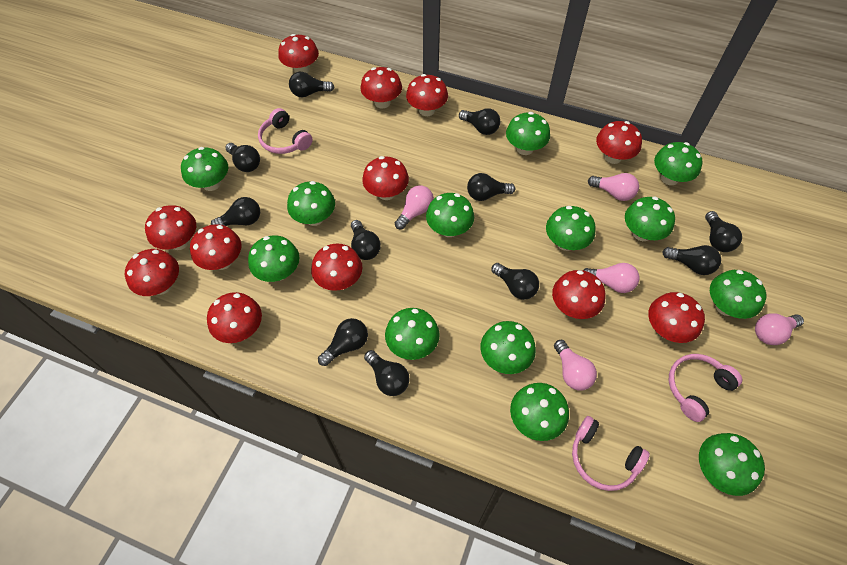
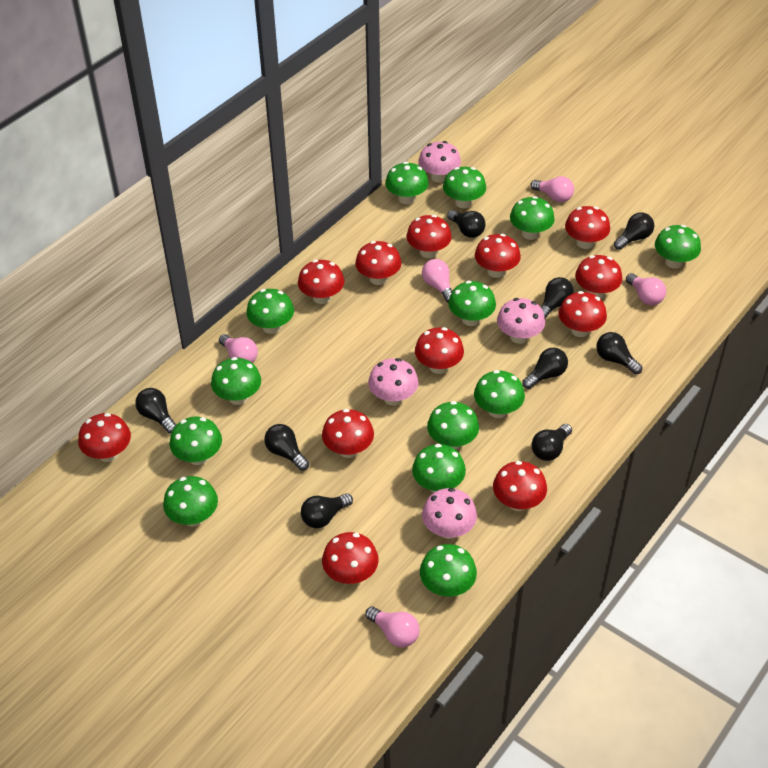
black light bulb: [211,197,260,226] [226,143,260,172] [289,72,334,97] [318,318,368,366] [351,220,381,260] [364,350,410,396] [459,108,500,135] [467,173,515,201] [491,263,539,300] [662,245,721,275] [705,211,742,252] = 11 -> [135,388,177,434] [264,424,309,471] [301,493,353,528] [447,210,486,238] [522,348,568,389] [532,424,572,461] [541,277,574,319] [596,332,642,375] [614,212,654,250] = 9
pink headphones: [258,108,313,154] [572,416,650,491] [669,354,742,422] = 3 -> none = 0
pink mushroom: none = 0 -> [368,358,419,406] [418,141,461,183] [422,488,477,539] [497,298,545,344] = 4

